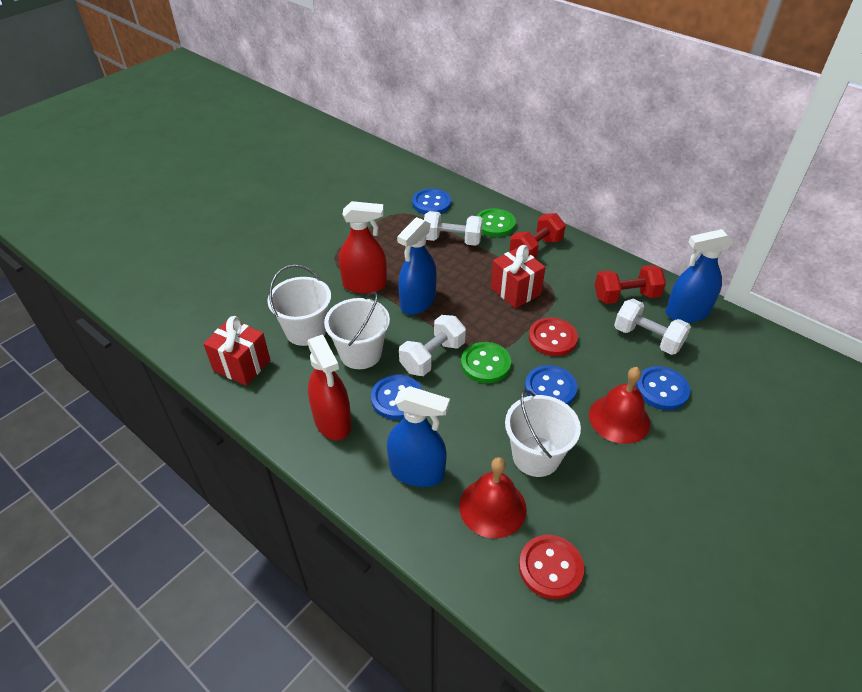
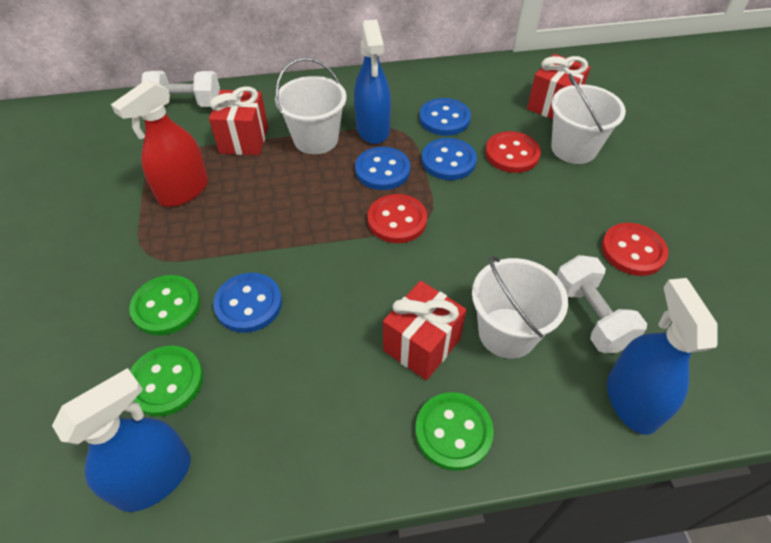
green button: [461,342,511,383] [477,208,516,237] = 2 -> [129,275,200,336] [130,346,203,417] [415,392,494,471] = 3
red bell: [459,457,527,538] [589,367,650,444] = 2 -> none = 0
red button: [519,535,584,599] [529,317,578,356] = 2 -> [368,194,427,243] [485,131,541,173] [602,223,668,276] = 3
red dumbbell: [510,213,566,258] [595,265,666,304] = 2 -> none = 0
red gift: [203,316,270,386] [491,245,546,308] = 2 -> [209,86,268,155] [383,281,466,380] [527,54,590,119] = 3
red spray bottle: [307,335,352,440] [339,201,387,294] = 2 -> [111,80,208,207] = 1
white dumbbell: [399,315,466,376] [424,211,483,246] [614,299,691,355] = 3 -> [141,71,220,107] [556,255,647,353] = 2

